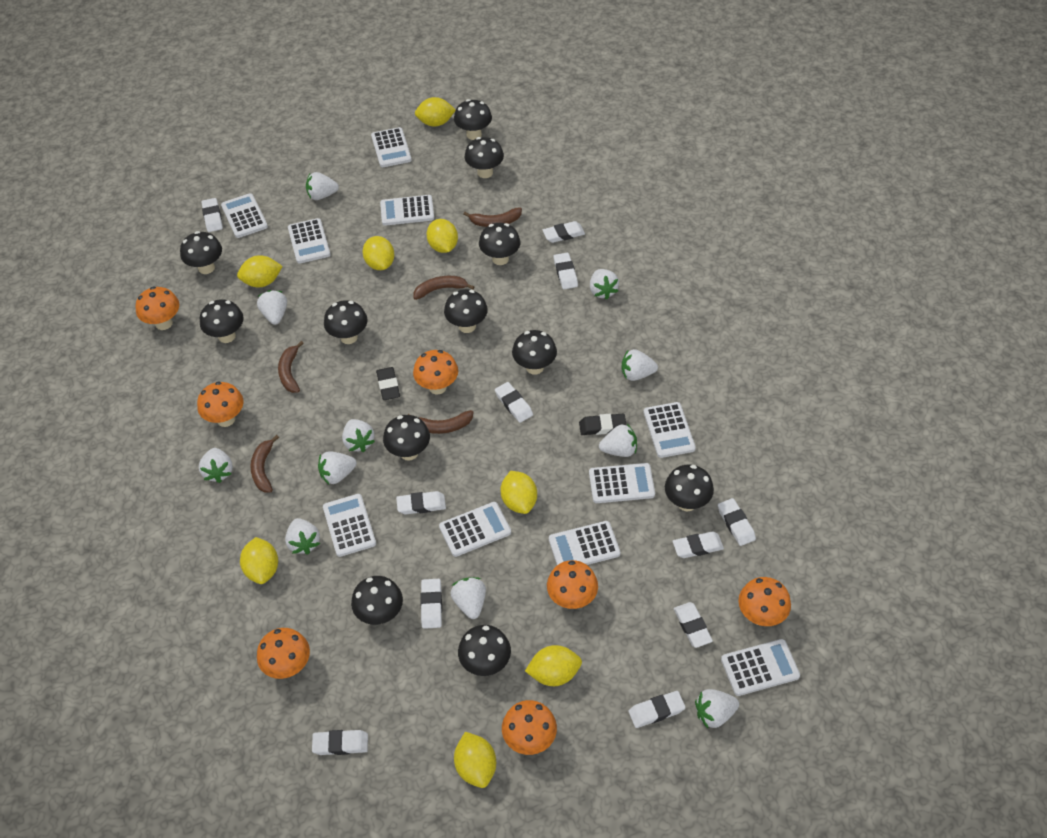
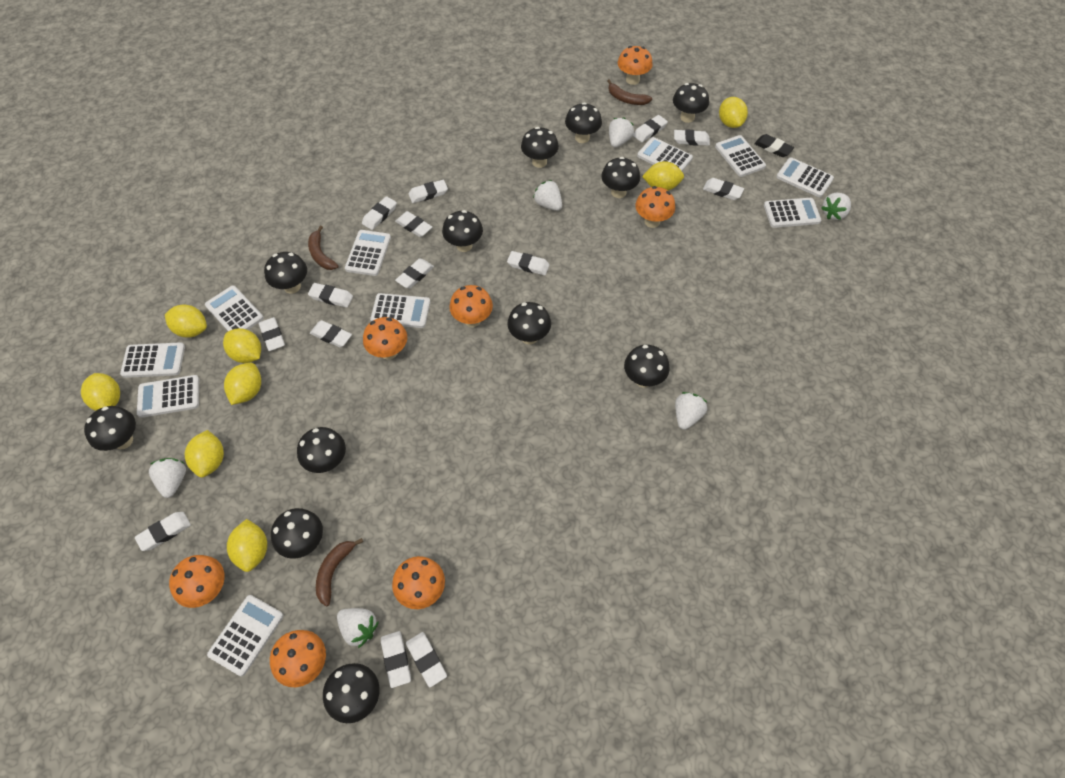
black eraser: [376,367,400,400] [579,413,627,435] = 2 -> [754,134,794,157] = 1
brown banana: [250,435,279,492] [278,341,304,393] [408,410,473,434] [414,276,474,300] [463,207,522,227] = 5 -> [308,226,339,270] [316,538,363,607] [607,79,652,105] = 3
white eraser: [201,198,223,232] [312,730,368,755] [396,491,446,515] [420,579,442,629] [495,382,533,423] [542,221,585,243] [553,253,578,289] [628,691,686,728] [673,532,724,558] [674,602,713,648] [718,498,756,546] = 11 -> [135,512,191,551] [259,317,285,351] [308,283,353,308] [310,320,352,348] [362,196,397,230] [381,631,411,688] [395,211,432,237] [395,259,434,289] [406,632,447,687] [409,180,448,203] [507,251,550,275] [633,115,668,142] [674,129,710,146] [703,178,744,200] = 14
white strawberry: [199,448,233,483] [257,290,287,325] [285,518,320,554] [306,172,339,200] [318,451,357,484] [342,419,375,452] [451,577,486,619] [590,269,619,300] [599,424,637,457] [621,349,658,381] [695,689,739,728] = 11 -> [149,458,186,498] [337,608,379,648] [533,180,562,211] [609,117,634,148] [675,392,707,430] [821,193,851,220] = 6

